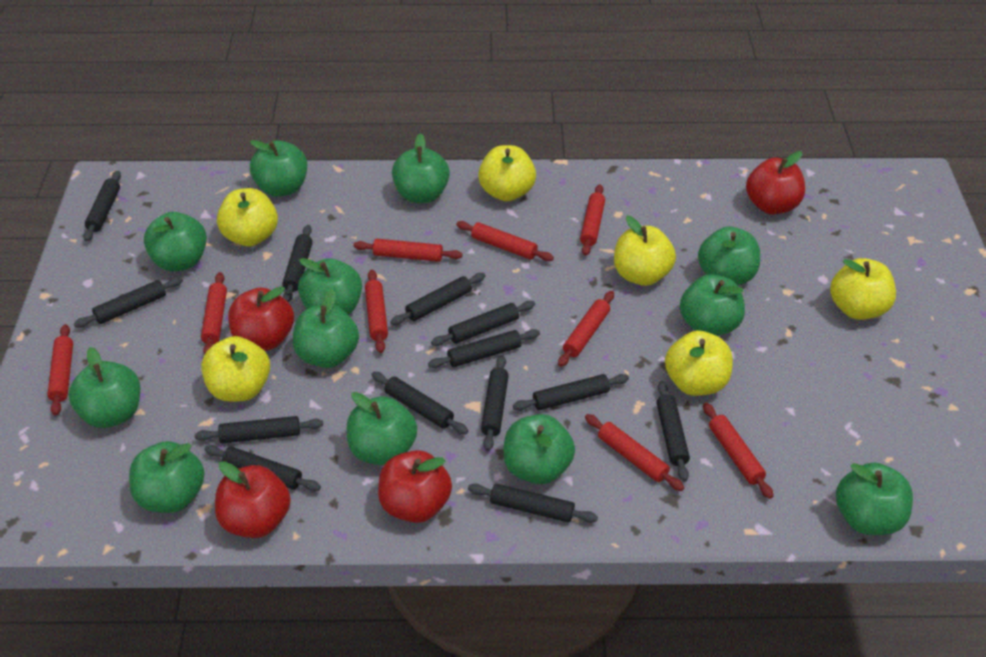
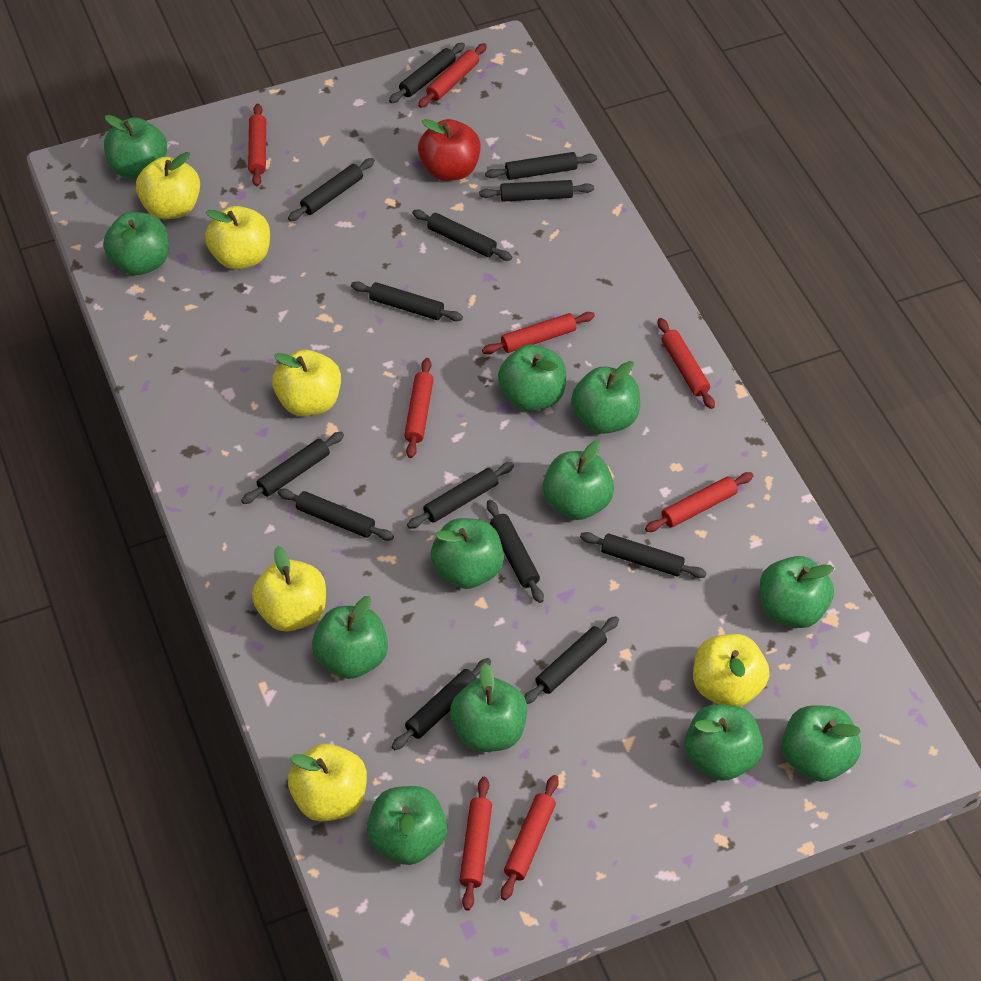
red apple: [215,461,291,538] [228,286,294,351] [378,450,452,523] [746,151,805,214] = 4 -> [418,119,481,181] = 1
red rolling pin: [47,324,73,416] [201,272,227,354] [354,239,462,262] [365,270,388,353] [456,221,554,261] [558,291,614,367] [580,184,605,256] [585,414,684,491] [703,403,773,499] = 9 -> [248,104,266,186] [404,358,434,458] [418,43,487,108] [459,777,492,911] [482,312,595,354] [501,775,559,900] [645,472,754,532] [658,318,715,409] = 8

